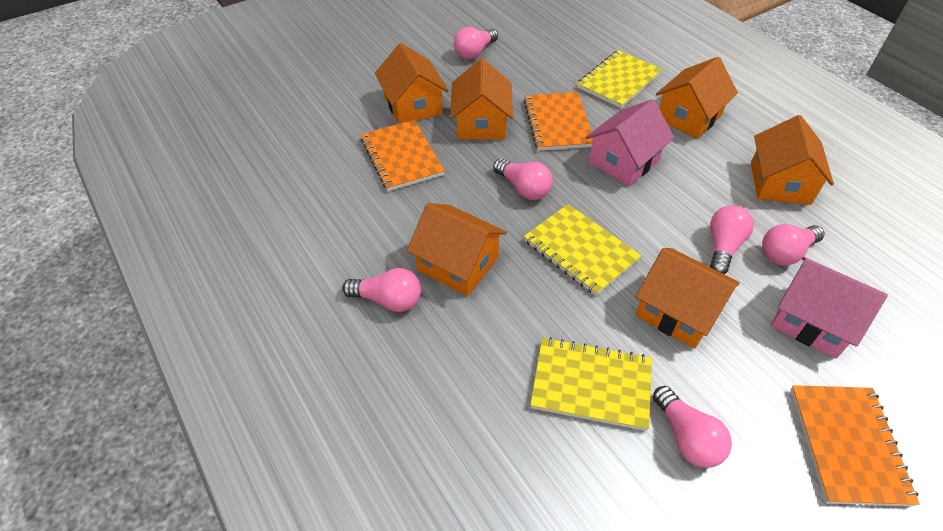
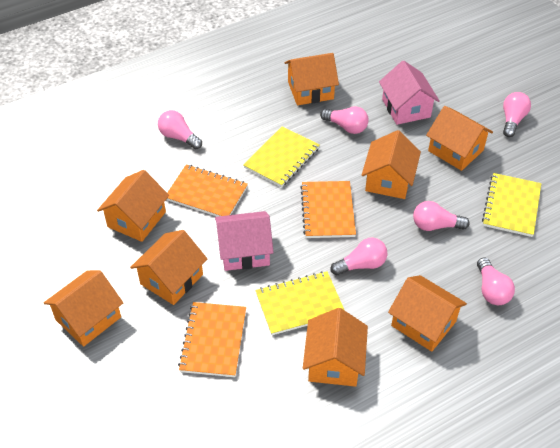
orange house: [375,43,449,124] [407,203,507,296] [450,59,513,140] [635,248,740,349] [656,57,738,139] [751,115,834,205] = 6 -> [43,270,123,347] [97,170,169,242] [130,230,207,305] [285,53,339,105] [303,308,368,387] [362,130,421,199] [388,275,467,352] [426,106,493,171] = 8

